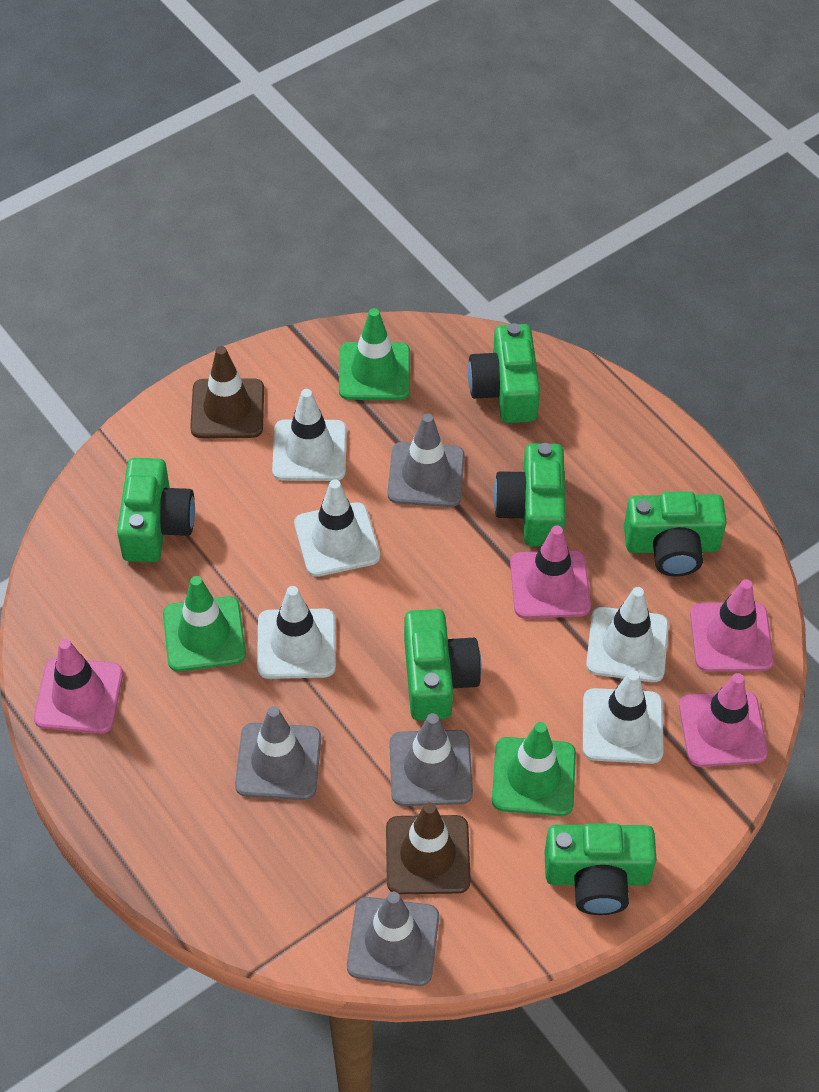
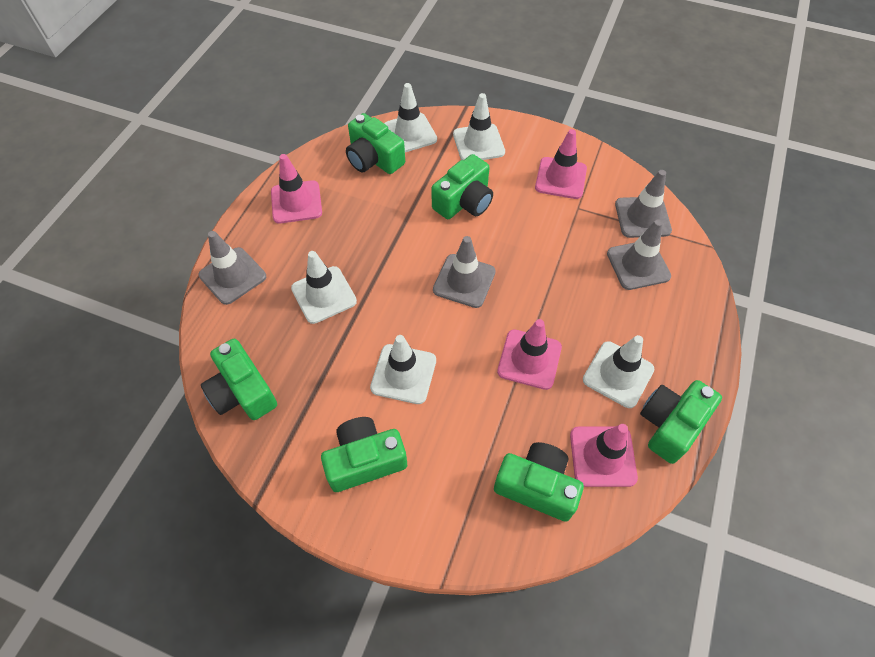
brown traffic cone: [190,346,264,438] [386,802,471,894] = 2 -> none = 0
green traffic cone: [163,576,246,672] [339,308,410,400] [492,722,576,816] = 3 -> none = 0

